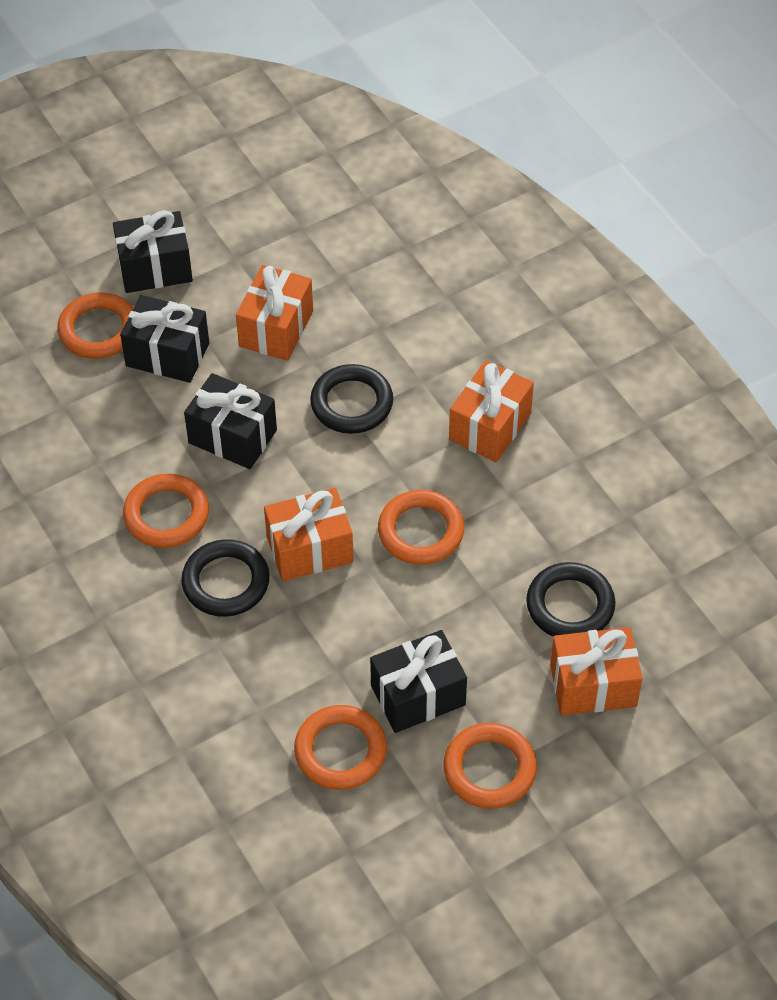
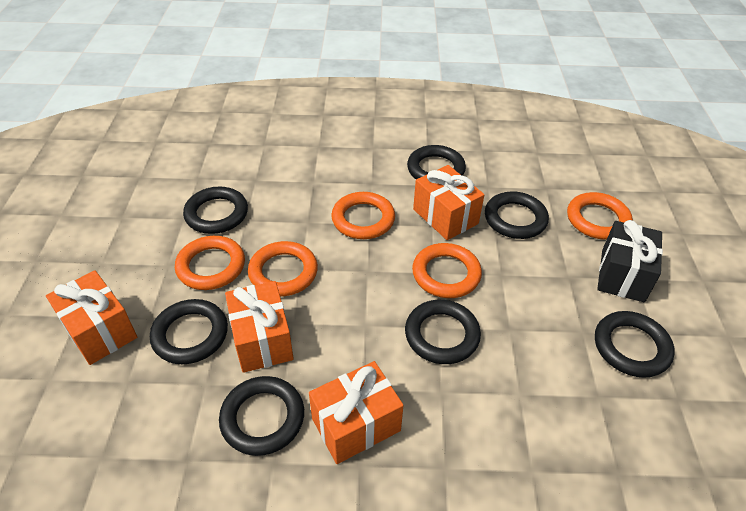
black gift: [113,210,193,293] [120,295,209,383] [184,373,277,469] [370,630,467,733] = 4 -> [597,220,663,302] = 1
black ring: [181,539,270,617] [310,364,393,434] [526,562,615,637] = 3 -> [150,299,228,364] [183,187,248,234] [219,376,304,456] [405,300,481,364] [407,145,466,179] [485,191,549,239] [595,311,675,378] = 7

